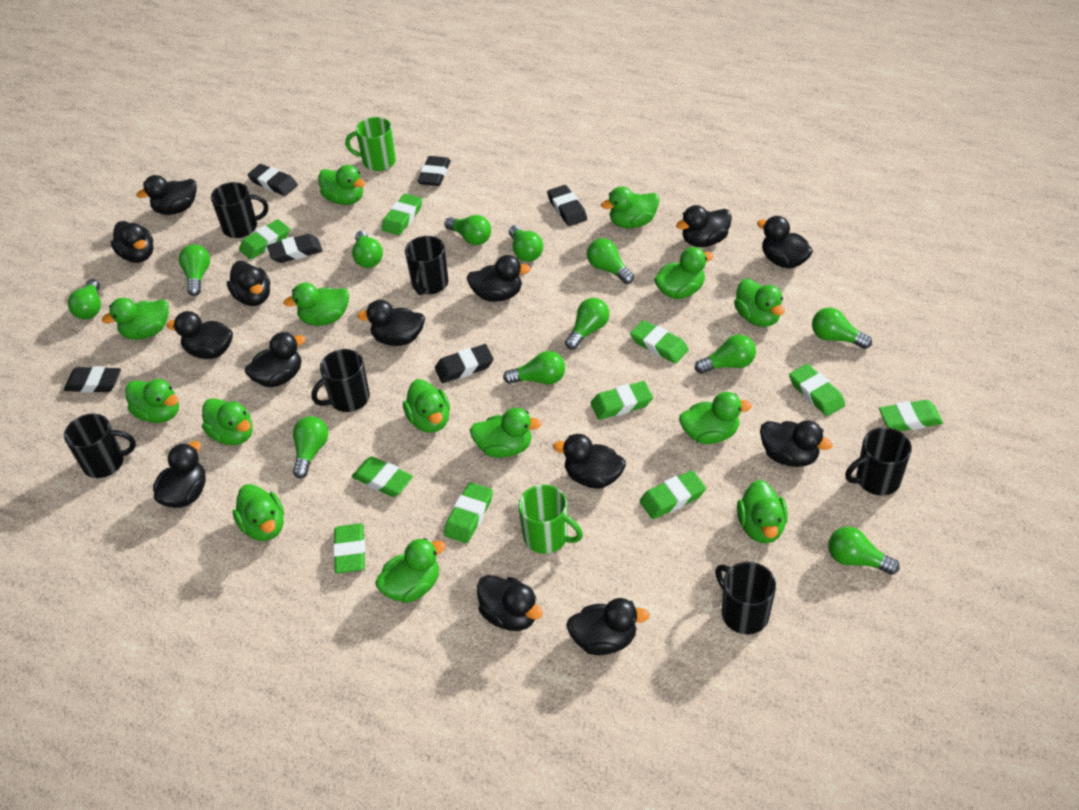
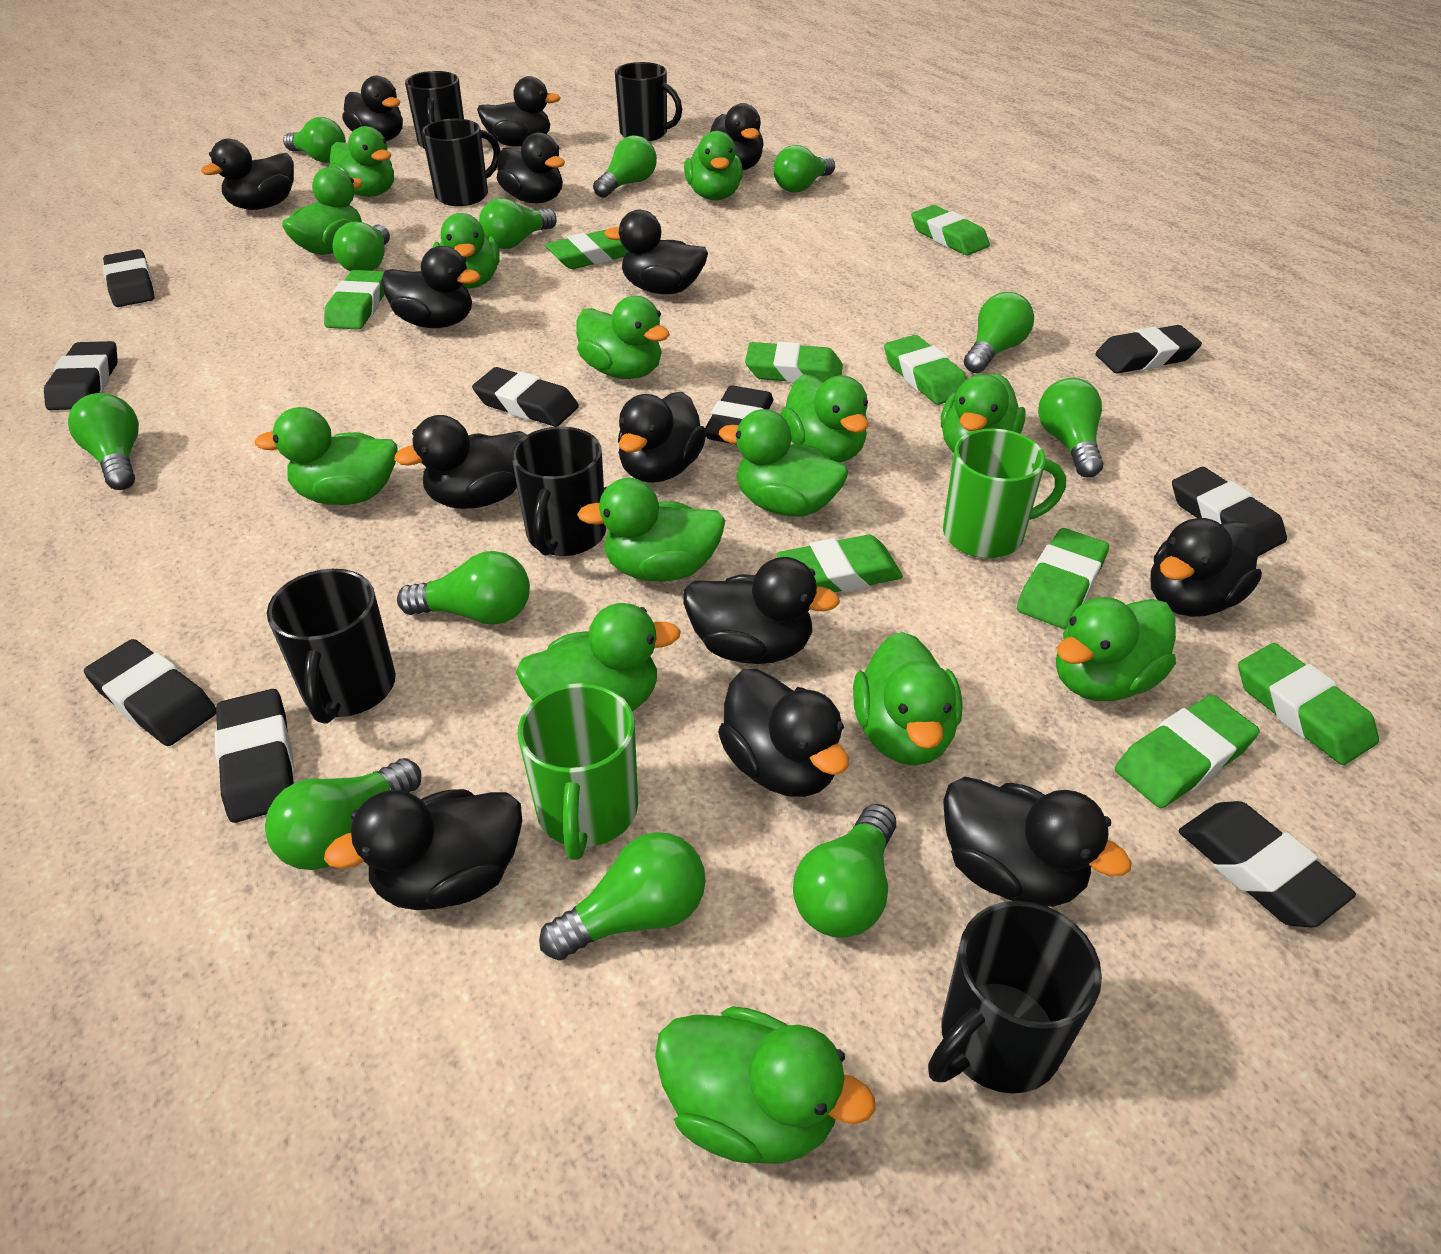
black eraser: [64,366,121,393] [248,164,298,196] [267,234,323,263] [417,156,451,186] [435,344,494,383] [547,185,587,226] = 6 -> [44,341,118,410] [84,639,216,746] [103,249,155,307] [214,689,294,823] [472,367,579,427] [705,386,773,445] [1096,325,1202,374] [1172,467,1287,556] [1179,801,1356,927] = 9
green eraser: [239,219,290,260] [333,523,365,573] [352,456,413,497] [381,194,422,235] [444,482,493,543] [591,381,653,420] [630,320,689,364] [640,470,706,519] [789,364,845,416] [879,400,943,431] = 10 -> [324,270,385,330] [545,229,628,269] [745,342,843,383] [777,535,903,592] [884,335,967,405] [911,205,990,255] [1017,528,1109,629] [1115,695,1259,808] [1238,643,1379,765] = 9

